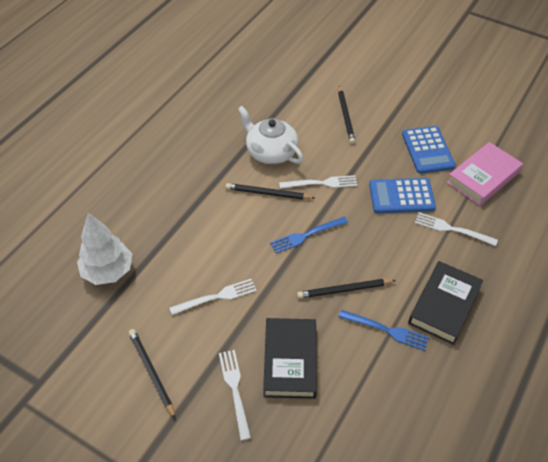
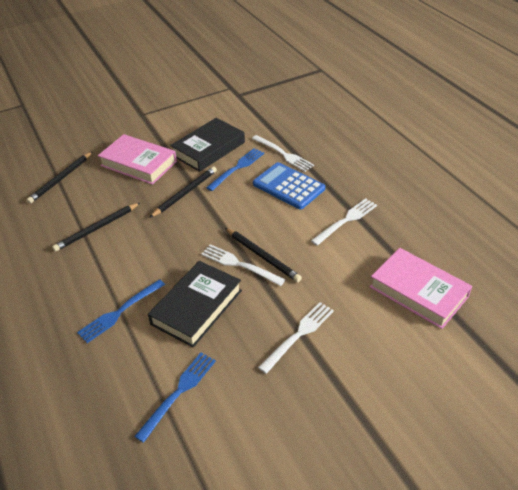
blue calculator: [369,178,436,213] [402,126,455,174] = 2 -> [253,162,325,210] = 1
blue fork: [270,217,348,254] [339,310,429,351] = 2 -> [77,279,165,343] [134,353,216,443] [206,148,264,191] = 3
pink book: [447,142,523,206] = 1 -> [98,134,177,185] [370,248,472,329] = 2
white teapot: [238,106,303,164] = 1 -> none = 0
white tree: [77,213,132,285] = 1 -> none = 0

